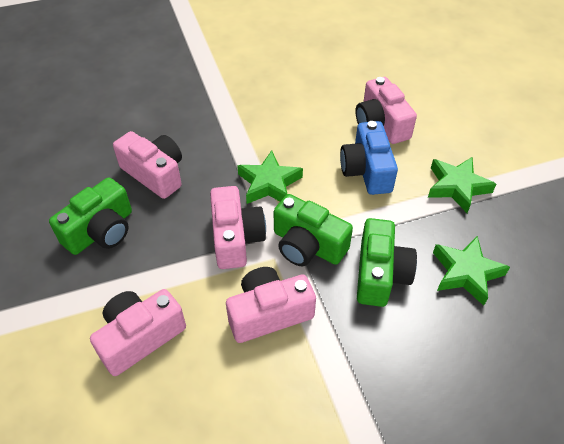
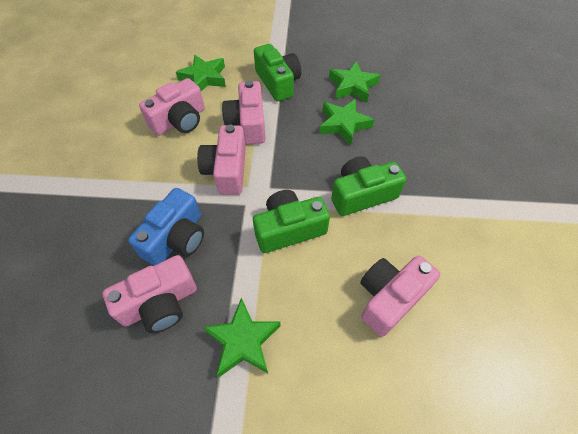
green star: [237,150,303,204] [428,157,496,213] [433,236,510,306] = 3 -> [176,55,226,91] [203,298,281,377] [319,99,374,145] [329,61,380,102] = 4

